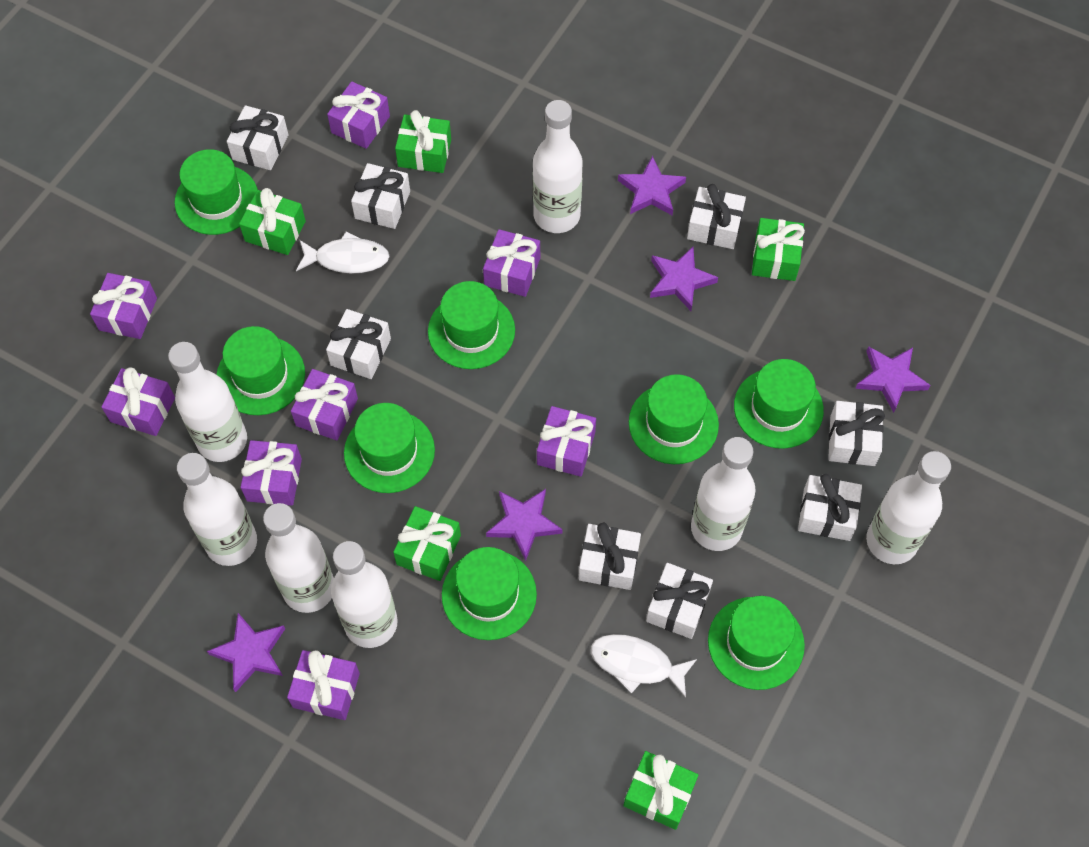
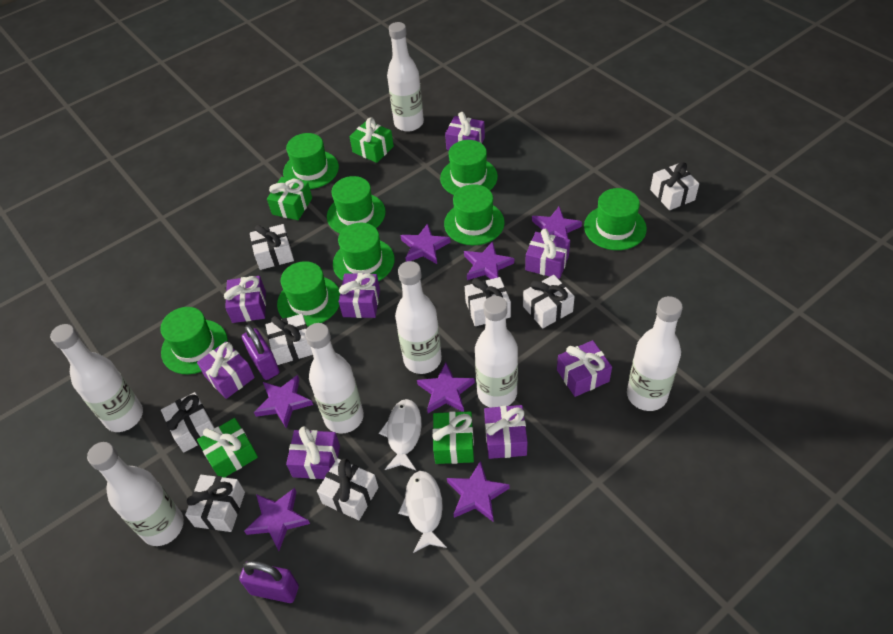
green gift: [239,188,306,255] [393,506,461,581] [395,110,451,173] [623,751,698,830] [752,218,805,281] = 5 -> [197,418,258,478] [267,177,312,220] [349,118,394,163] [432,411,474,464] = 4
purple padlock: none = 0 -> [239,561,299,603] [242,325,280,380] = 2
purple star: [207,613,285,692] [486,489,563,561] [618,156,686,216] [650,247,718,311] [855,346,930,413] = 5 -> [244,488,310,551] [254,375,313,428] [400,223,451,264] [417,362,475,413] [447,461,510,522] [464,241,514,280] [532,206,582,239] = 7

